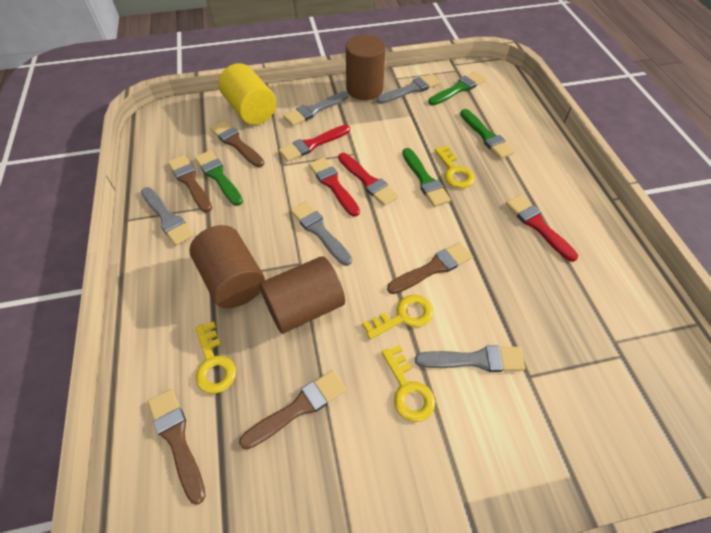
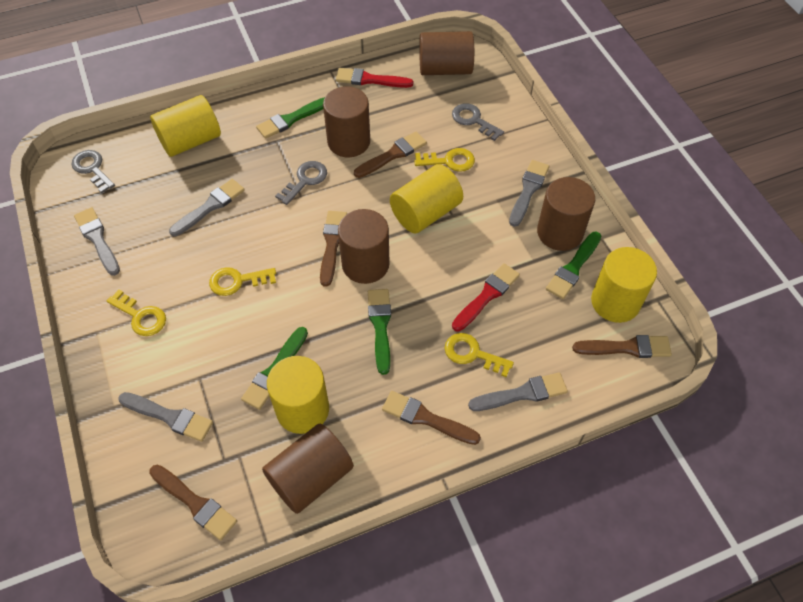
brown cylinder: [189,225,265,308] [259,256,345,334] [346,35,386,100] = 3 -> [262,424,354,514] [323,87,370,157] [338,209,390,284] [419,31,474,75] [537,177,595,251] = 5
grey key: none = 0 -> [71,150,115,193] [275,161,327,205] [452,103,504,141] = 3
red brush: [279,125,350,162] [309,157,360,217] [338,153,398,206] [506,195,578,262] = 4 -> [336,68,413,88] [452,263,520,331] = 2
yellow cylinder: [219,63,276,125] = 1 -> [150,95,221,157] [267,356,329,434] [390,164,463,233] [591,247,657,323] = 4

